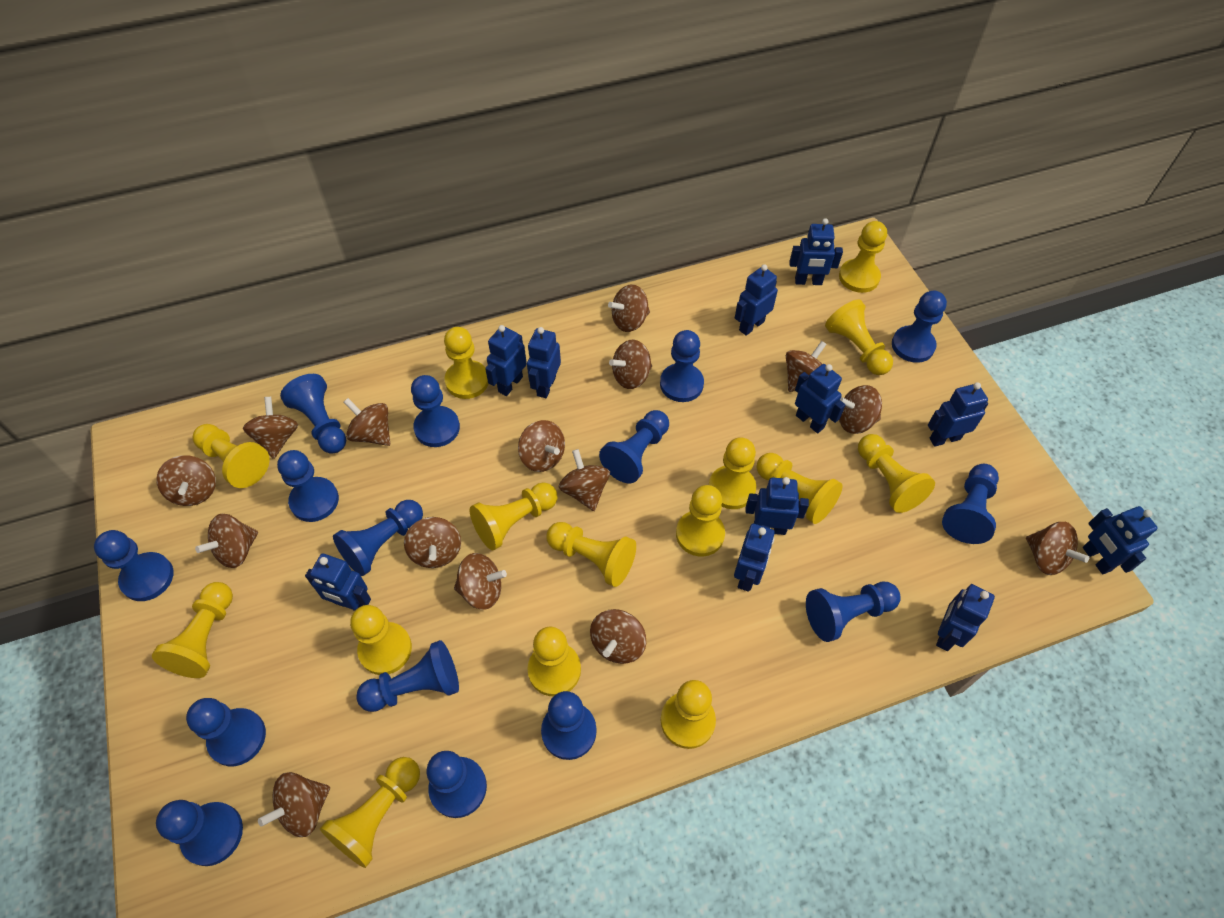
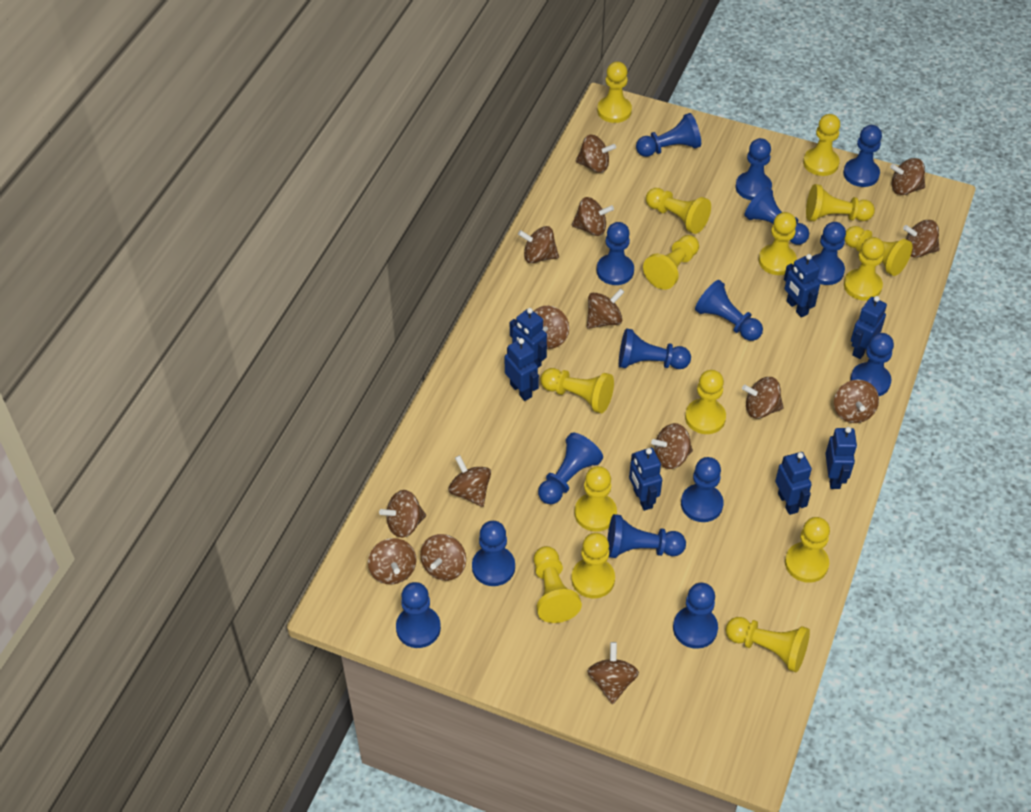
blue robot: [305,554,371,611] [485,325,527,396] [527,327,561,398] [734,524,775,592] [735,264,778,336] [746,477,809,535] [789,218,843,285] [795,364,845,433] [928,382,988,447] [936,584,995,651] [1082,506,1158,574] = 11 -> [505,338,539,401] [510,308,547,368] [629,448,662,511] [775,452,812,515] [784,254,820,317] [825,427,857,489] [851,296,887,359] = 7

